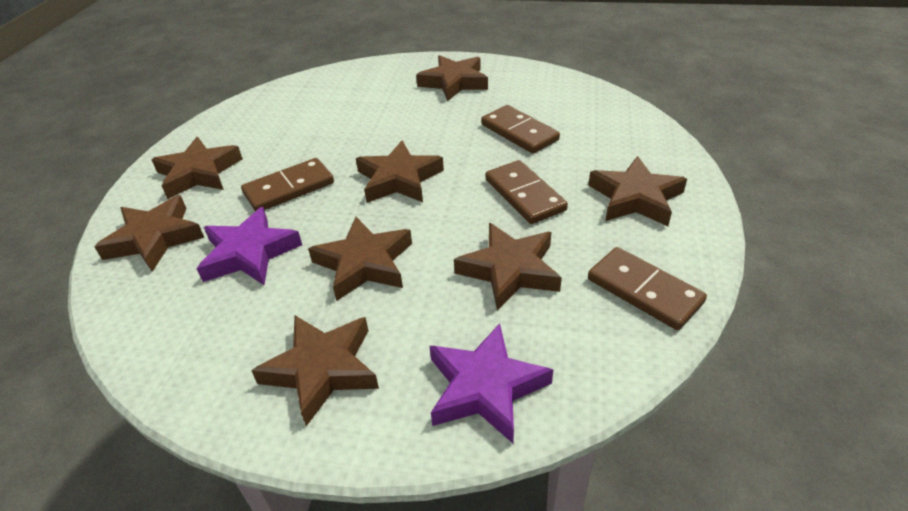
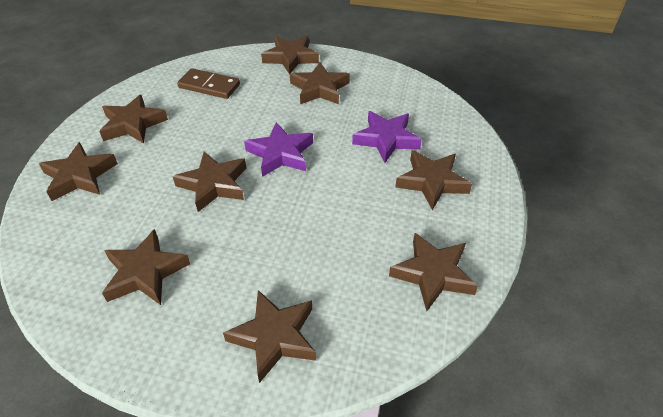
brown domino: [241,158,334,211] [481,105,560,154] [485,160,568,224] [588,247,707,330] = 4 -> [177,68,240,99] = 1
brown star: [94,195,205,272] [151,137,243,199] [251,315,379,426] [308,217,412,301] [356,140,444,203] [416,55,488,101] [454,223,562,311] [588,156,687,226] = 8 -> [39,142,118,201] [99,95,168,144] [102,229,190,305] [173,152,247,212] [223,290,316,383] [261,36,319,75] [290,62,350,104] [389,233,478,311] [395,150,472,210] = 9

